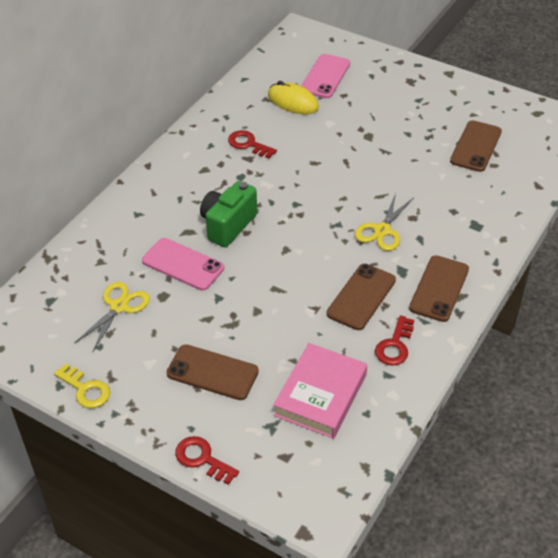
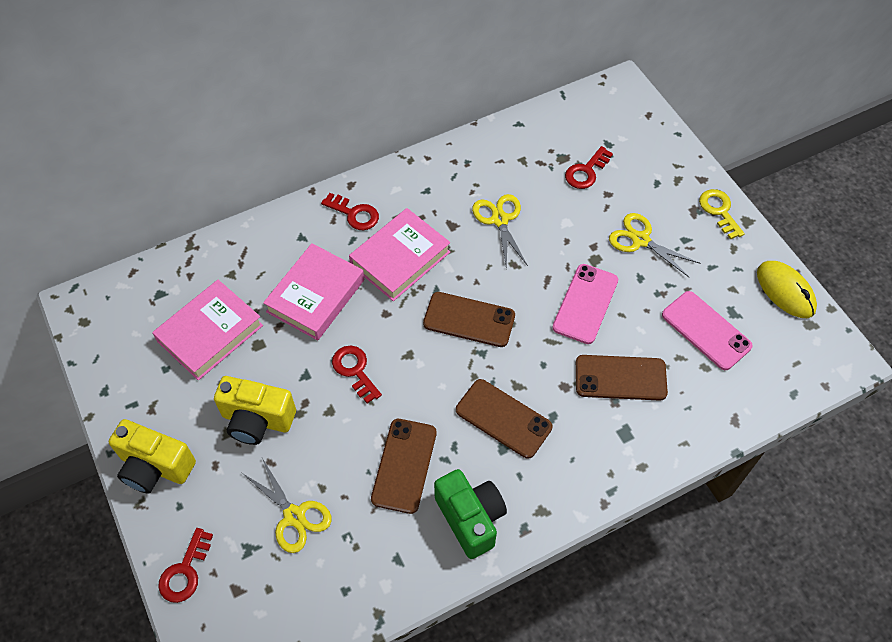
pink book: [273,343,367,439] = 1 -> [152,280,263,381] [263,243,365,340] [349,208,450,301] = 3
red key: [175,436,239,485] [228,130,277,158] [375,315,414,366] = 3 -> [158,528,213,603] [321,193,379,230] [332,346,382,403] [565,146,613,189] = 4
yellow camera: none = 0 -> [109,419,196,494] [214,376,296,445] = 2
yellow scissors: [74,282,150,351] [355,193,414,251] = 2 -> [242,458,331,553] [472,194,528,270] [609,213,699,277] = 3

